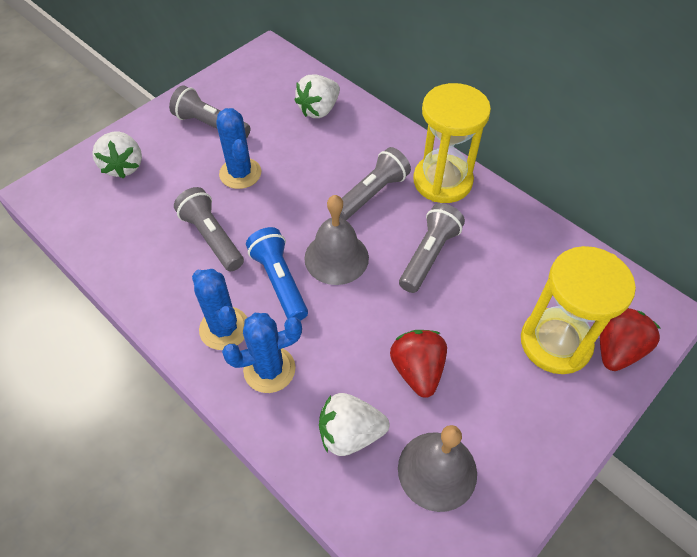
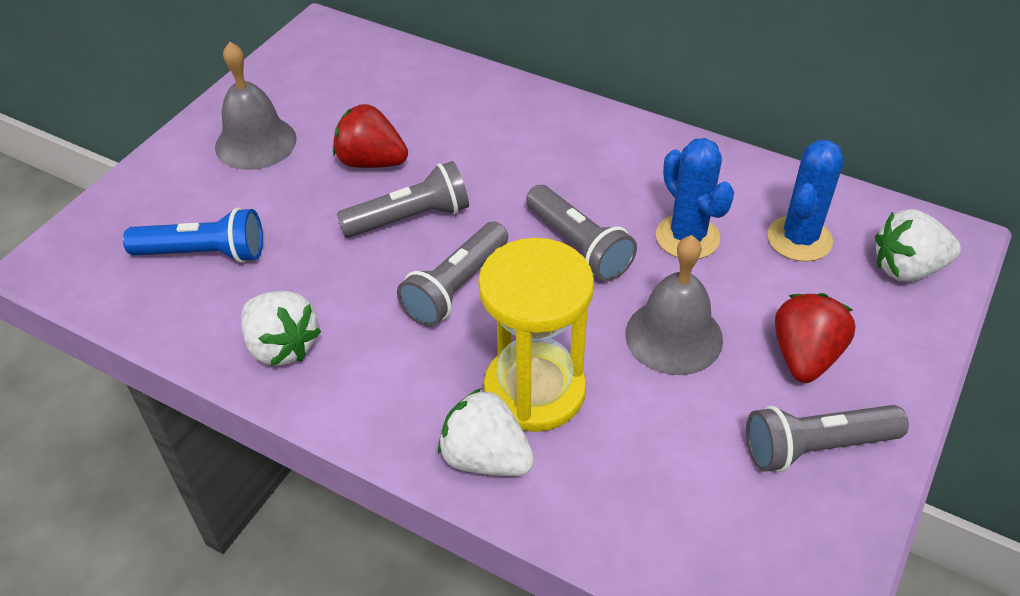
blue cactus: [192,269,247,350] [217,108,262,189] [222,313,302,393] = 3 -> [656,138,734,259] [768,140,843,262] = 2
yellow hourglass: [413,83,491,203] [521,246,636,374] = 2 -> [478,238,594,432] = 1

